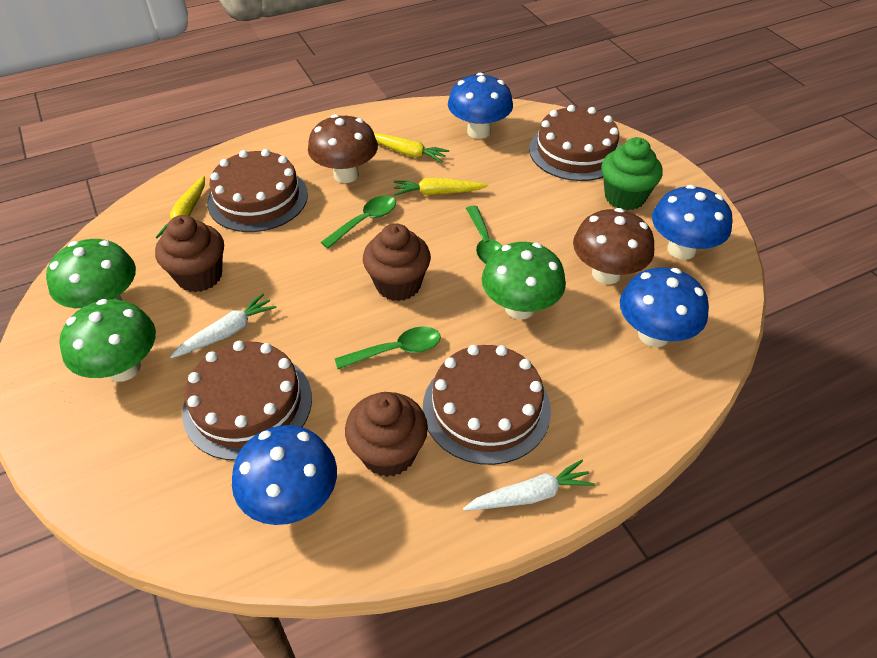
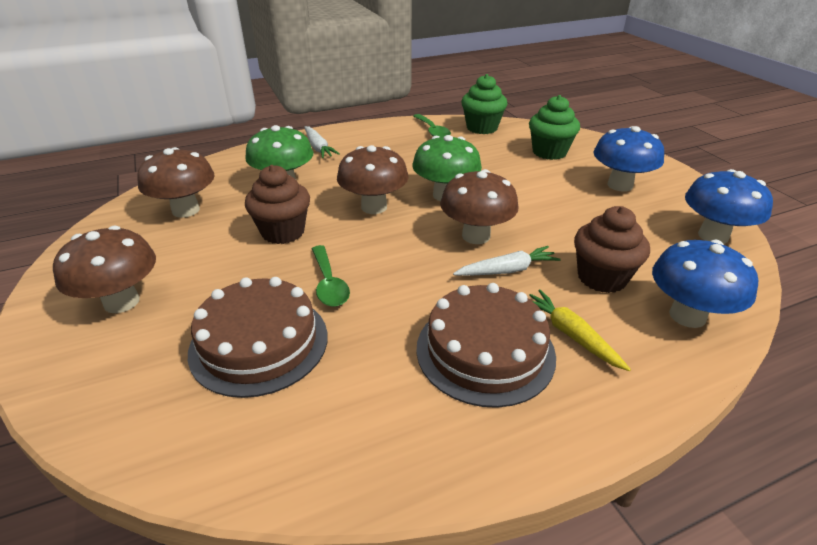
blue mushroom: [232,425,337,525] [448,73,513,139] [620,267,709,347] [652,185,733,260] = 4 -> [593,126,664,192] [652,240,758,328] [685,169,773,244] = 3
brown cake: [182,341,312,461] [207,149,308,232] [423,345,551,465] [529,105,620,181] = 4 -> [188,277,328,398] [416,283,556,408] = 2
brown cupcake: [155,215,224,292] [345,392,428,477] [363,223,431,301] = 3 -> [245,165,310,244] [574,206,650,293] = 2
brown mushroom: [308,114,378,183] [573,208,654,284] = 2 -> [53,226,156,313] [137,147,215,218] [337,145,409,214] [440,169,519,244] = 4
green cupcake: [601,137,663,210] = 1 -> [461,74,507,134] [529,95,580,160] = 2
green mushroom: [46,239,136,308] [59,299,156,382] [482,242,566,319] = 3 -> [245,125,313,179] [412,135,482,201] = 2
green spoon: [321,195,396,249] [335,327,441,369] [466,205,503,264] = 3 -> [312,245,350,307] [413,114,451,137] = 2
yellow carrot: [156,176,205,238] [374,133,449,163] [394,178,488,195] = 3 -> [529,289,631,371] = 1

